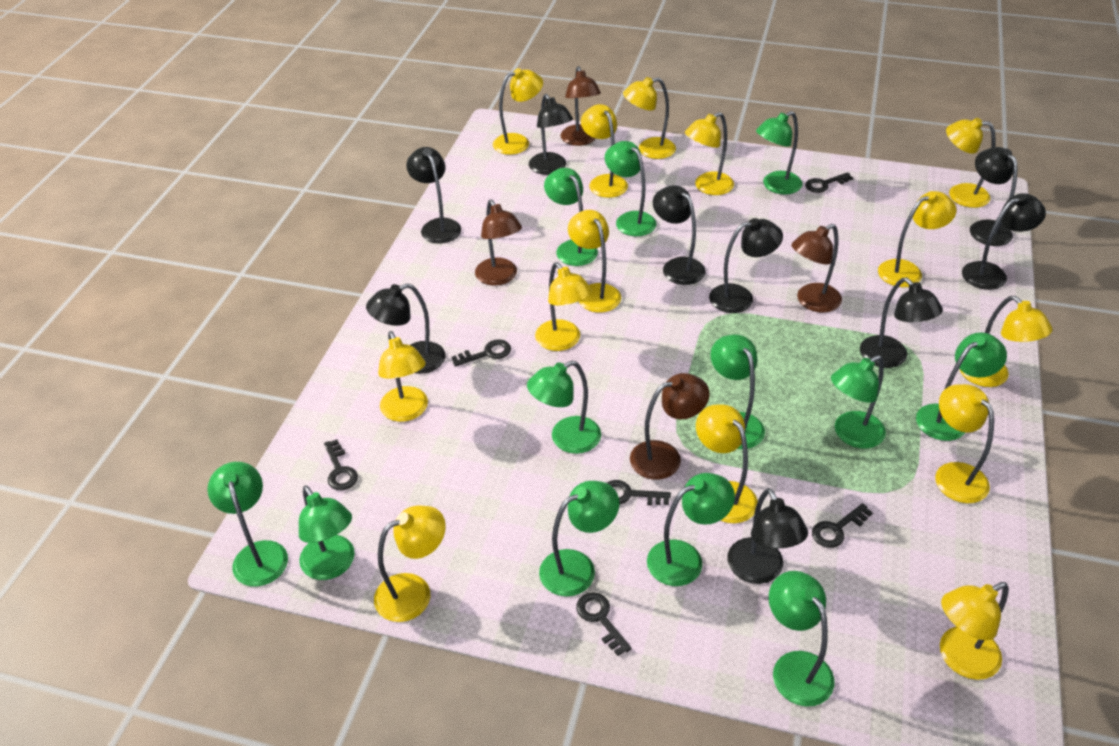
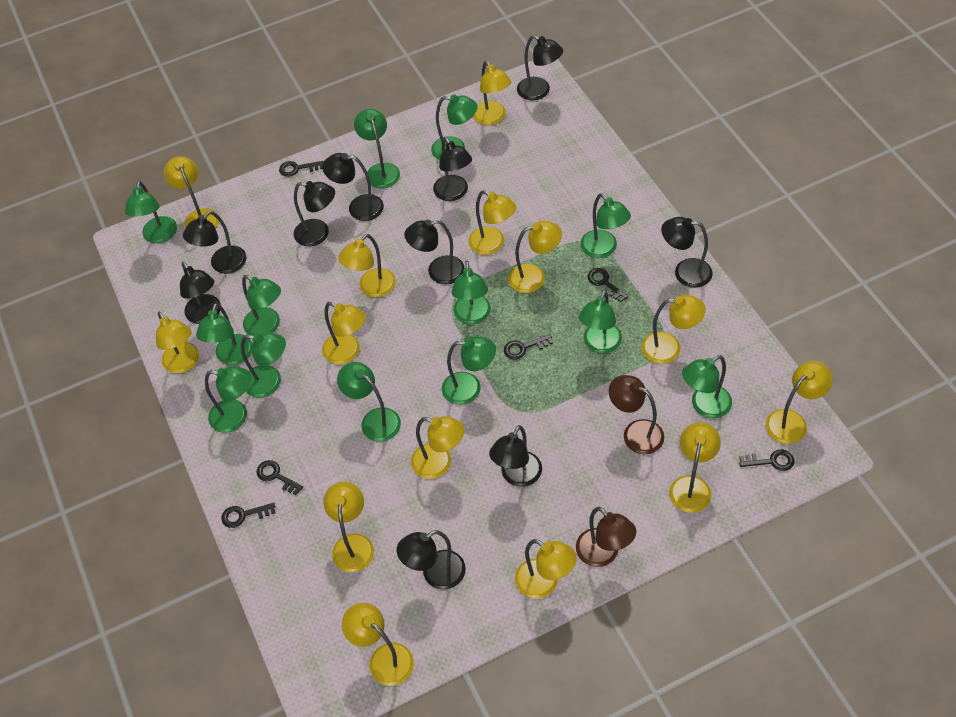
black lamp: [366,283,446,374] [406,147,461,244] [529,94,573,175] [653,185,706,285] [709,218,783,313] [727,488,808,584] [860,278,943,368] [962,193,1046,290] [970,147,1017,246] = 9 -> [180,262,221,324] [183,211,247,274] [294,181,335,246] [322,153,384,221] [396,530,466,589] [404,219,465,284] [433,137,472,201] [489,425,542,487] [517,35,563,100] [661,217,713,288] = 10
brown lamp: [475,199,522,286] [561,66,601,146] [630,373,710,480] [791,224,842,313] = 4 -> [576,507,636,567] [609,375,664,454] = 2
green lamp: [207,462,288,587] [299,486,355,580] [527,361,601,454] [539,481,619,597] [544,168,598,266] [605,141,656,236] [647,473,735,586] [710,335,765,449] [756,111,803,194] [769,571,835,707] [831,355,886,449] [916,332,1007,441] = 12 -> [125,181,177,244] [196,303,252,365] [205,366,251,433] [241,332,286,398] [242,275,281,336] [337,362,401,442] [354,109,400,189] [431,94,478,160] [442,336,496,405] [452,261,491,324] [579,290,622,353] [581,193,631,258] [682,355,732,418] = 13

